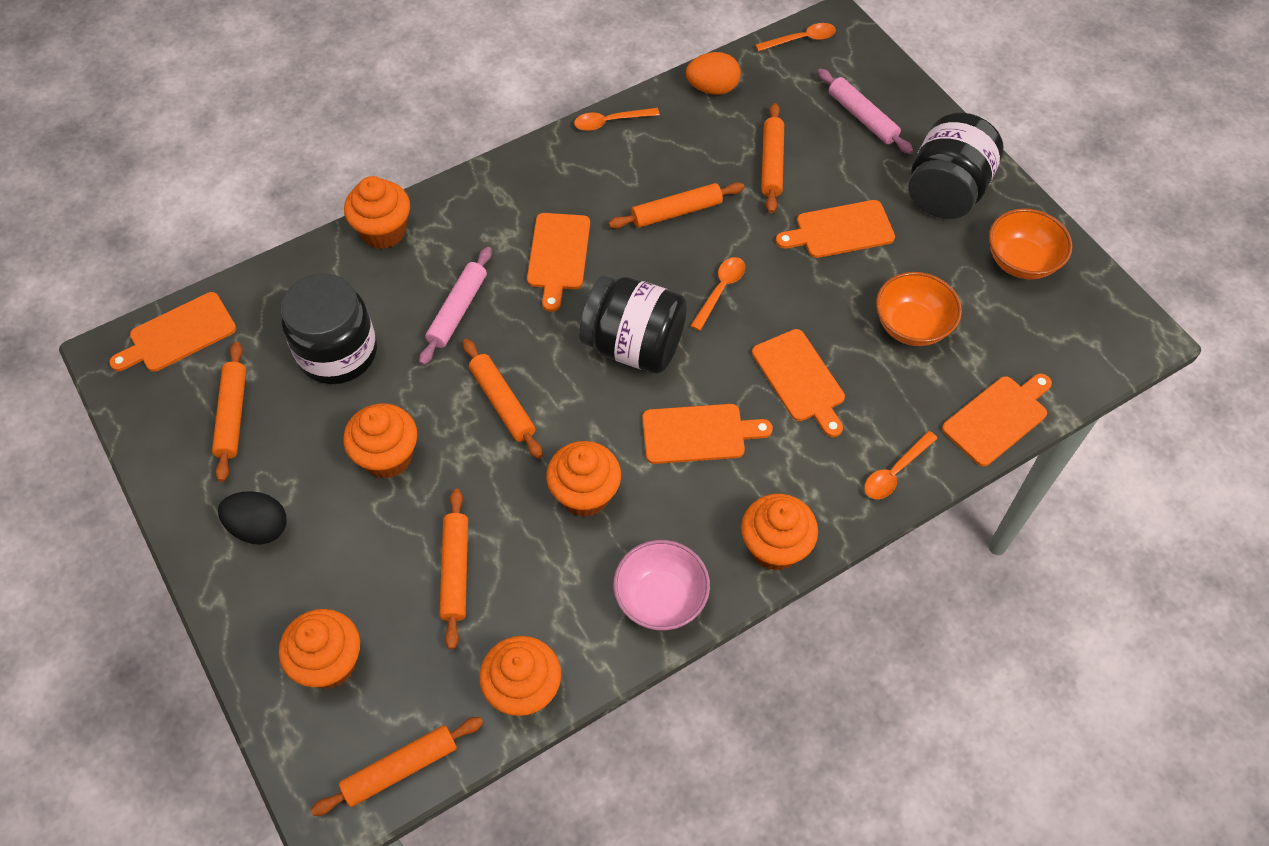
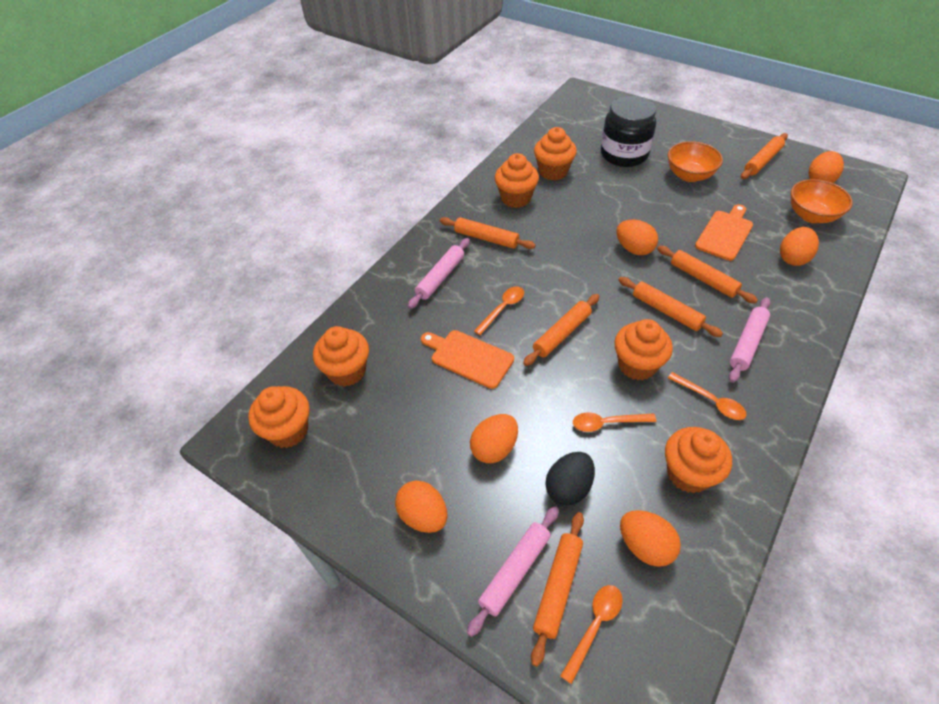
black jar: [281,273,377,384] [579,275,687,374] [908,113,1004,219] = 3 -> [601,96,656,167] = 1
orange cutting board: [109,292,236,372] [527,213,590,312] [642,404,773,464] [752,329,845,437] [776,200,895,258] [942,373,1052,466] = 6 -> [421,330,514,389] [695,204,753,261] = 2
orange egg: [686,52,741,95] = 1 -> [395,481,447,533] [470,414,518,463] [616,220,658,255] [620,510,681,567] [780,227,819,266] [809,151,844,183] = 6
pink bowl: [613,540,710,630] = 1 -> none = 0
pink rolling pin: [419,247,492,365] [817,69,913,154] = 2 -> [408,238,470,309] [467,506,559,637] [729,297,770,383] = 3

